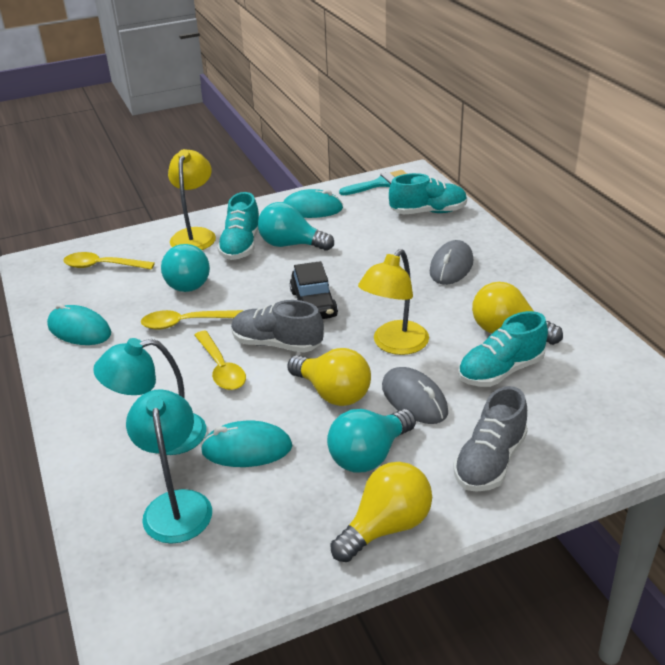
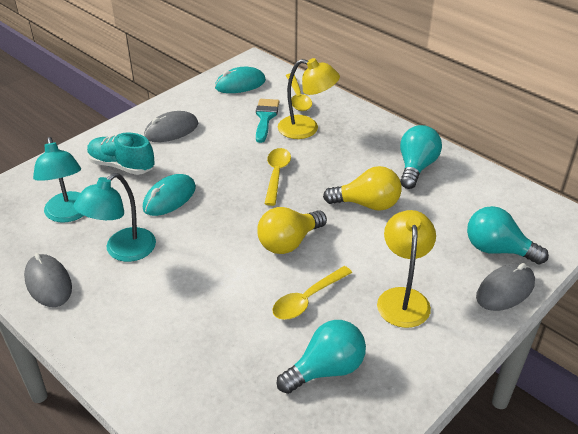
black car: [290,261,338,319] = 1 -> none = 0
grey mouse: [382,367,448,424] [430,240,473,285] = 2 -> [24,253,72,307] [144,111,198,142] [476,263,535,311] = 3
grey shoe: [231,300,324,352] [453,386,528,492] = 2 -> none = 0
turquoise mouse: [47,303,111,345] [200,421,293,467] [283,189,343,218] = 3 -> [143,174,196,216] [215,67,266,93] = 2
turquoise shoe: [217,192,259,260] [389,173,467,215] [458,311,548,387] = 3 -> [87,132,155,175] = 1
yellow light bulb: [287,348,371,406] [330,462,432,562] [472,282,563,345] = 3 -> [257,207,327,254] [323,166,402,211] = 2

